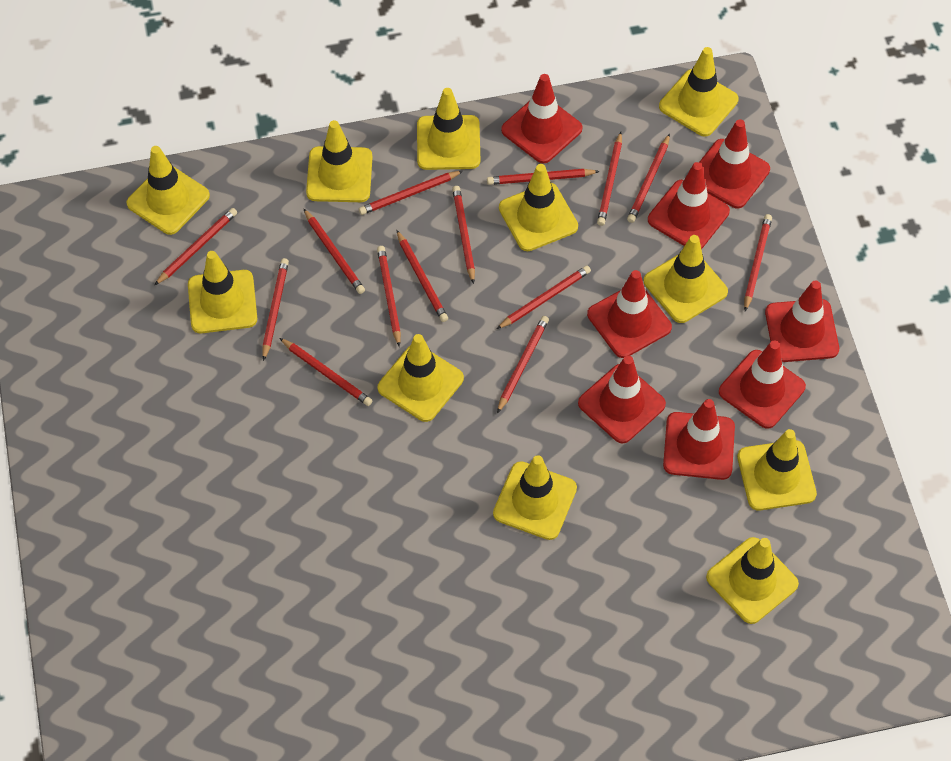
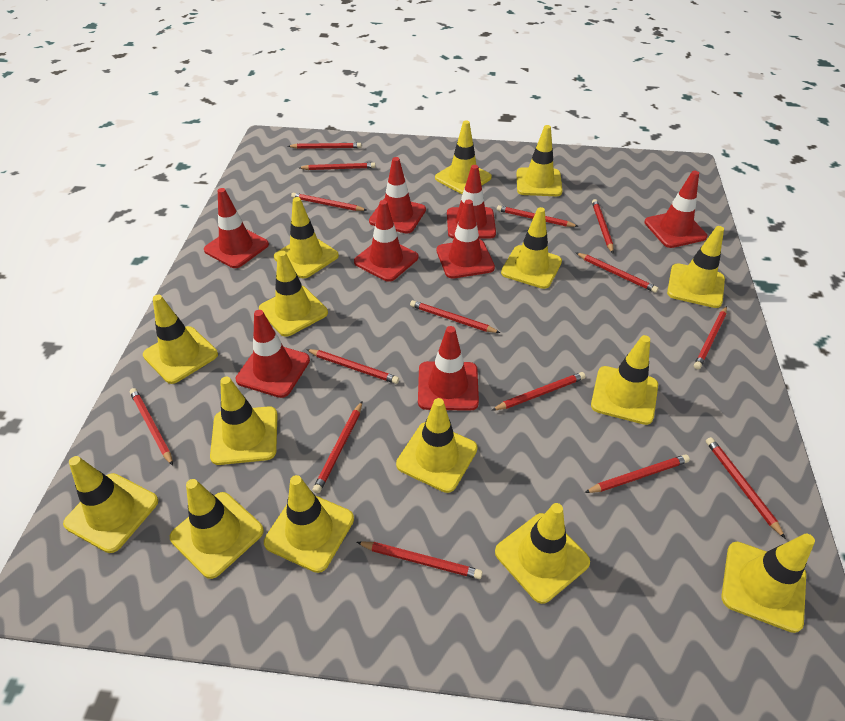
red pencil: [155,208,237,285] [262,258,289,361] [279,338,373,406] [303,208,365,294] [359,171,463,215] [377,246,401,347] [397,230,448,322] [452,186,475,284] [487,169,600,185] [497,265,591,329] [497,316,549,413] [597,132,622,226] [627,134,670,223] [744,214,772,311] = 14 -> [130,388,173,466] [288,143,362,149] [291,193,367,211] [299,162,375,170] [306,349,399,384] [313,401,363,494] [357,541,483,579] [410,300,500,333] [491,372,585,411] [497,205,579,227] [575,252,658,293] [584,454,690,493] [592,199,614,253] [694,306,727,370] [706,437,786,539] = 15
yellow traffic cone: [127,146,210,235] [188,251,257,334] [306,120,372,202] [378,334,464,422] [417,88,480,170] [493,455,577,540] [499,164,578,251] [644,235,728,323] [659,47,739,136] [706,537,799,624] [737,429,817,511] = 11 -> [63,456,158,553] [143,295,218,384] [170,479,264,579] [210,376,277,465] [259,251,328,337] [264,475,354,573] [274,197,339,278] [396,398,477,493] [435,120,492,194] [495,503,590,604] [501,207,562,289] [517,125,563,196] [591,335,658,425] [667,226,725,308] [721,534,815,633] = 15

